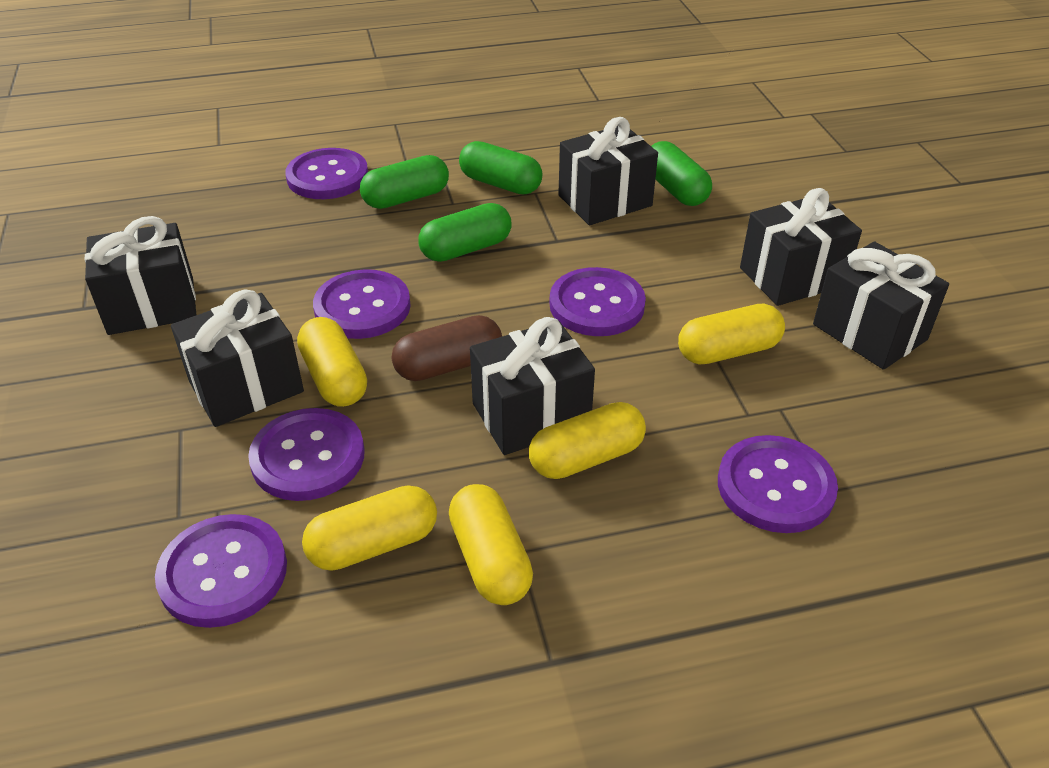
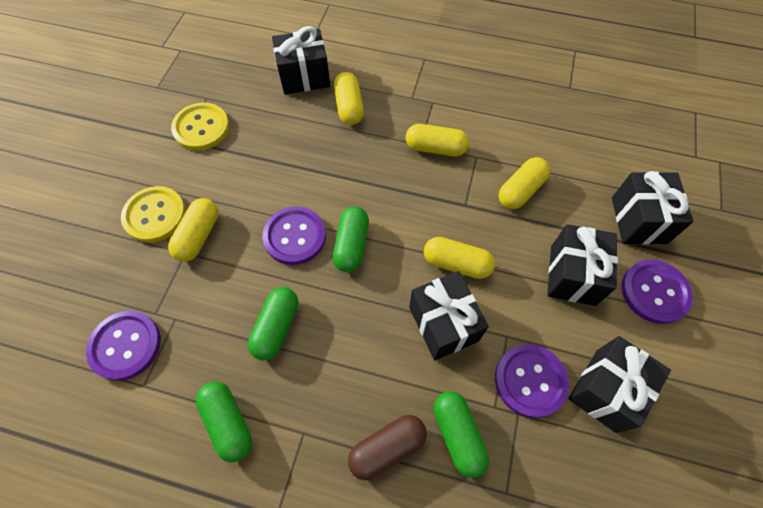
black gift: [85,216,196,335] [171,289,304,427] [470,317,595,455] [558,117,658,225] [740,188,862,306] [813,241,949,370] = 6 -> [272,26,330,95] [409,271,489,360] [547,224,618,306] [568,336,671,433] [612,171,693,245] = 5
purple button: [155,514,287,628] [248,408,365,501] [285,148,368,199] [313,269,411,339] [549,267,646,336] [718,435,838,533] = 6 -> [86,311,161,381] [262,206,326,265] [495,344,569,418] [622,260,693,324] = 4
yellow button: none = 0 -> [121,186,186,243] [171,103,229,151] = 2

